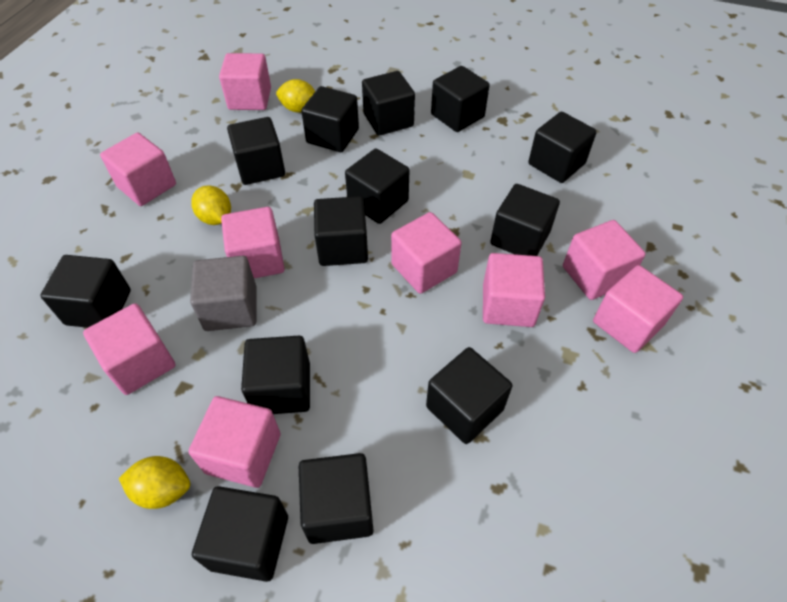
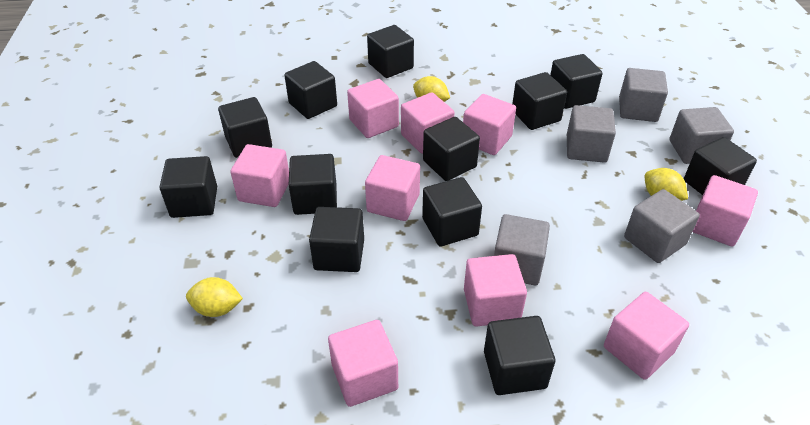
black cube: [40,255,131,328] [192,486,288,582] [227,117,285,185] [241,336,310,414] [299,453,374,544] [301,86,359,152] [314,196,368,266] [345,149,409,224] [362,71,415,136] [426,347,512,444] [431,66,490,132] [490,184,560,256] [528,112,597,183] = 13 -> [159,156,217,218] [218,97,272,158] [284,61,337,119] [288,154,337,215] [309,207,364,272] [367,25,414,78] [422,177,482,247] [423,117,480,181] [484,316,555,395] [512,72,567,130] [550,54,603,109] [684,137,757,195] = 12
grey cube: [190,256,256,331] = 1 -> [494,214,550,285] [567,105,616,163] [619,68,668,122] [624,189,700,263] [669,107,734,164] = 5

